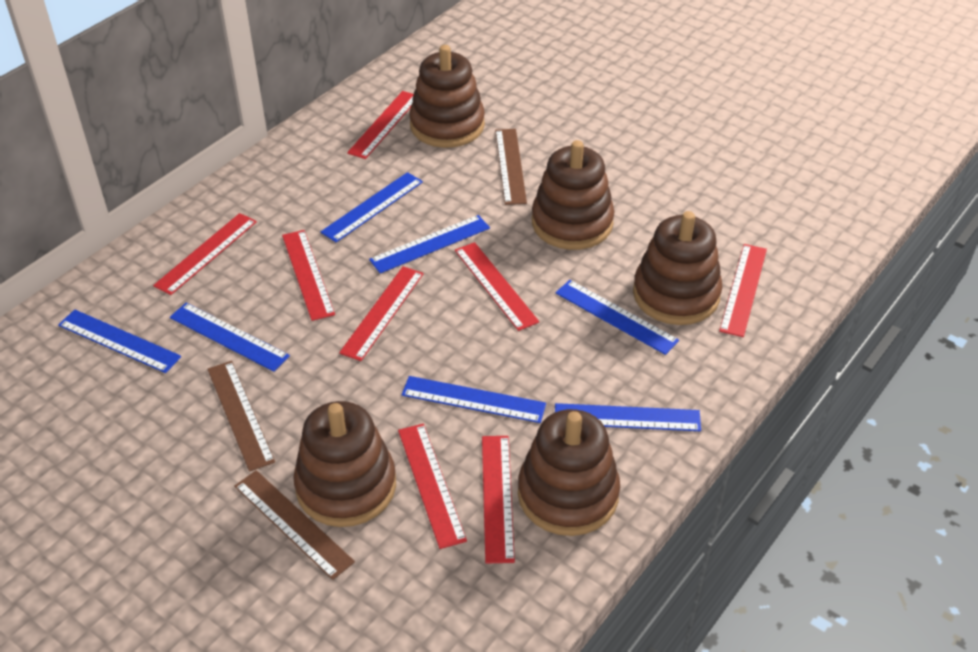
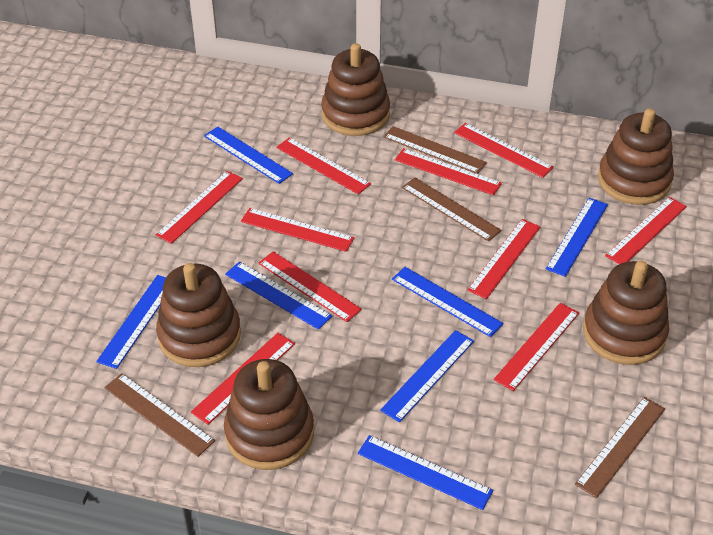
brown ruler: [207,361,275,472] [234,470,355,580] [495,129,527,205] = 3 -> [104,373,215,457] [383,126,487,174] [402,178,501,242] [575,397,665,498] = 4
red ruler: [153,213,257,295] [282,230,335,321] [339,266,424,361] [347,91,414,159] [398,424,467,549] [455,242,539,331] [482,436,515,564] [719,244,767,337] = 8 -> [156,171,243,244] [191,333,295,425] [241,208,354,252] [258,251,362,322] [276,137,371,194] [395,148,502,195] [454,123,554,178] [467,219,540,299] [494,303,579,391] [605,197,687,264] = 10

